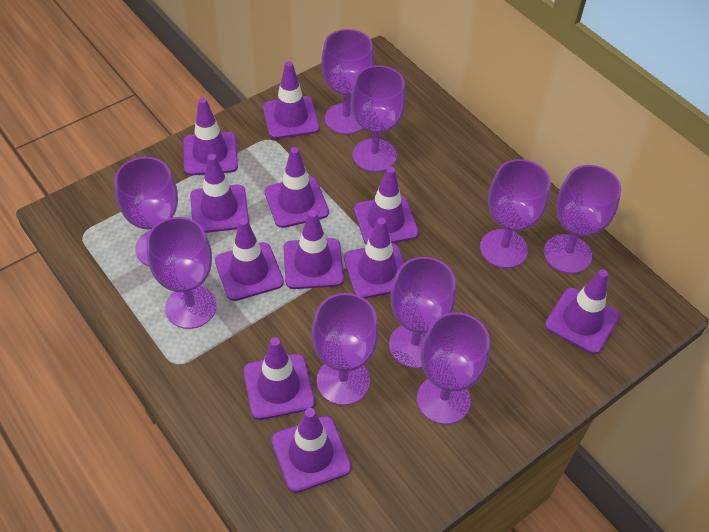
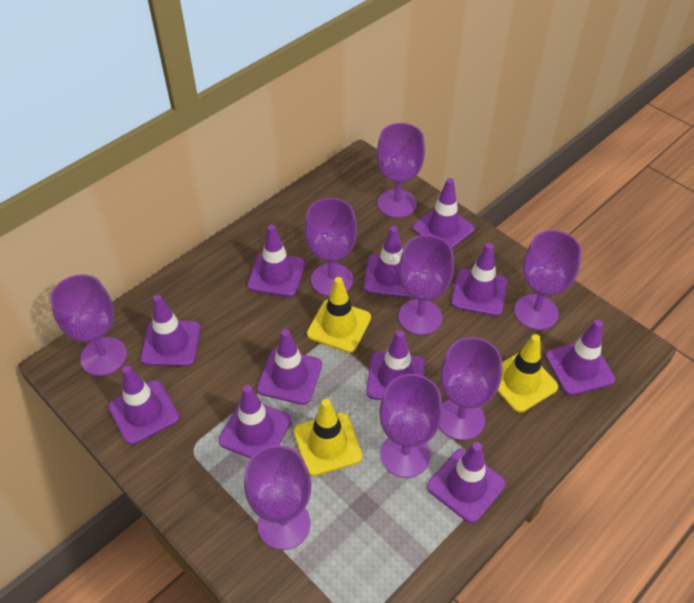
purple goblet: [114,157,178,266] [146,217,217,329] [312,293,379,405] [321,29,374,135] [351,65,406,172] [389,257,456,368] [417,312,490,425] [480,159,551,268] [544,165,621,274] = 9 -> [50,274,127,376] [244,445,311,550] [305,198,357,296] [377,123,425,218] [379,374,443,478] [398,235,454,335] [439,337,502,440] [514,230,582,330] = 8
yellow traffic cone: none = 0 -> [294,399,363,476] [307,277,371,353] [497,334,558,413] = 3

